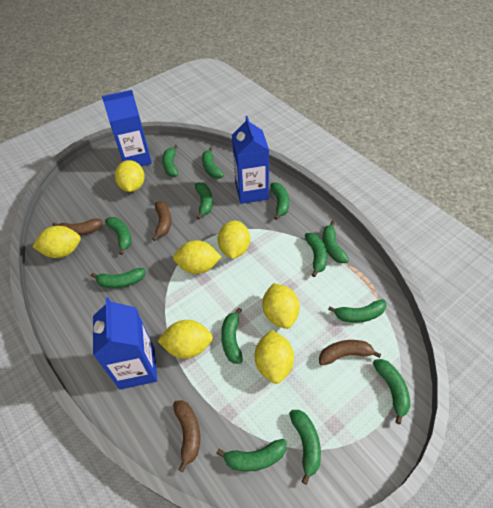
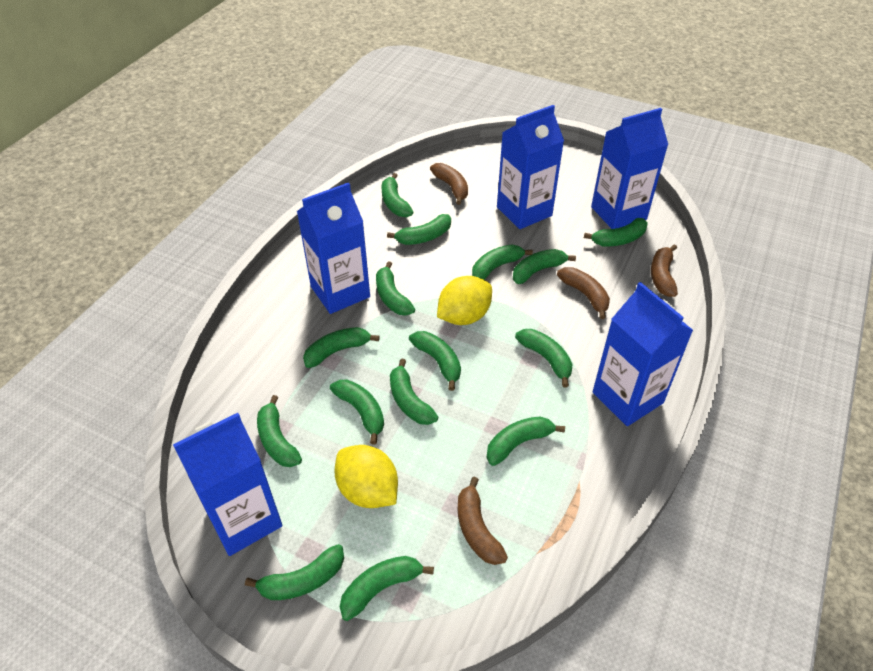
blue carton: [93,298,157,390] [102,90,152,166] [232,116,269,204] = 3 -> [173,413,282,556] [297,182,370,314] [497,105,564,229] [591,108,668,229] [593,282,693,426] = 5
green banana: [91,268,146,288] [105,217,131,255] [162,145,178,177] [195,182,213,219] [202,147,224,179] [216,439,286,471] [221,308,243,364] [270,182,289,220] [289,410,321,485] [305,233,327,277] [323,221,349,263] [328,299,387,323] [373,359,410,424] = 13 -> [245,544,344,600] [257,395,302,467] [303,327,380,368] [330,380,384,444] [340,556,434,621] [376,261,415,316] [382,173,413,217] [387,214,451,245] [390,359,438,425] [409,331,461,391] [472,244,533,280] [487,417,565,466] [513,249,576,284] [515,329,573,387] [584,218,648,246] = 15
yellow lemon: [33,226,81,258] [115,160,145,192] [158,320,213,359] [173,240,222,274] [218,220,250,259] [255,330,294,384] [263,283,300,329] = 7 -> [334,445,398,508] [437,276,492,325] = 2

